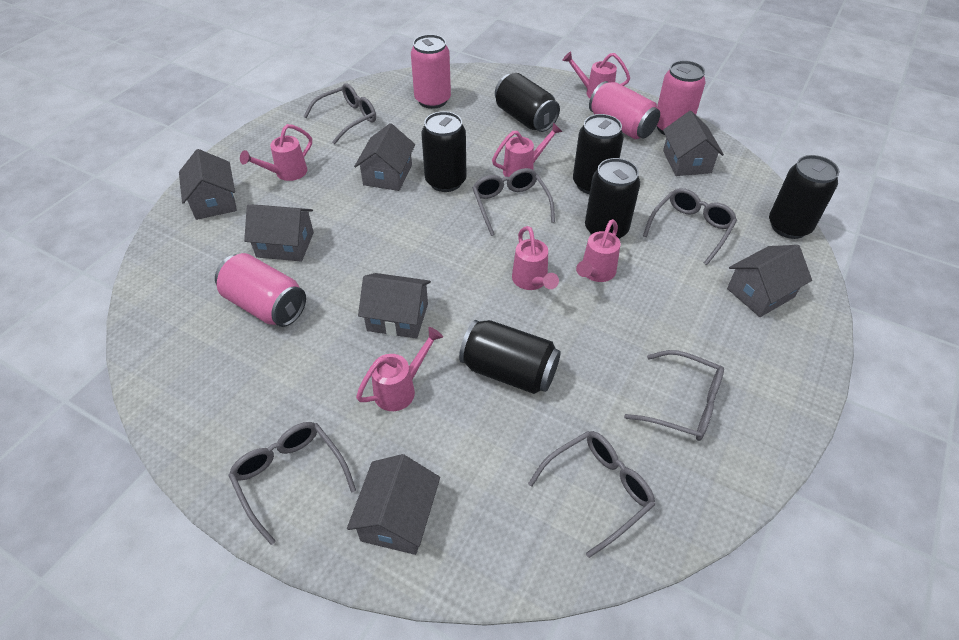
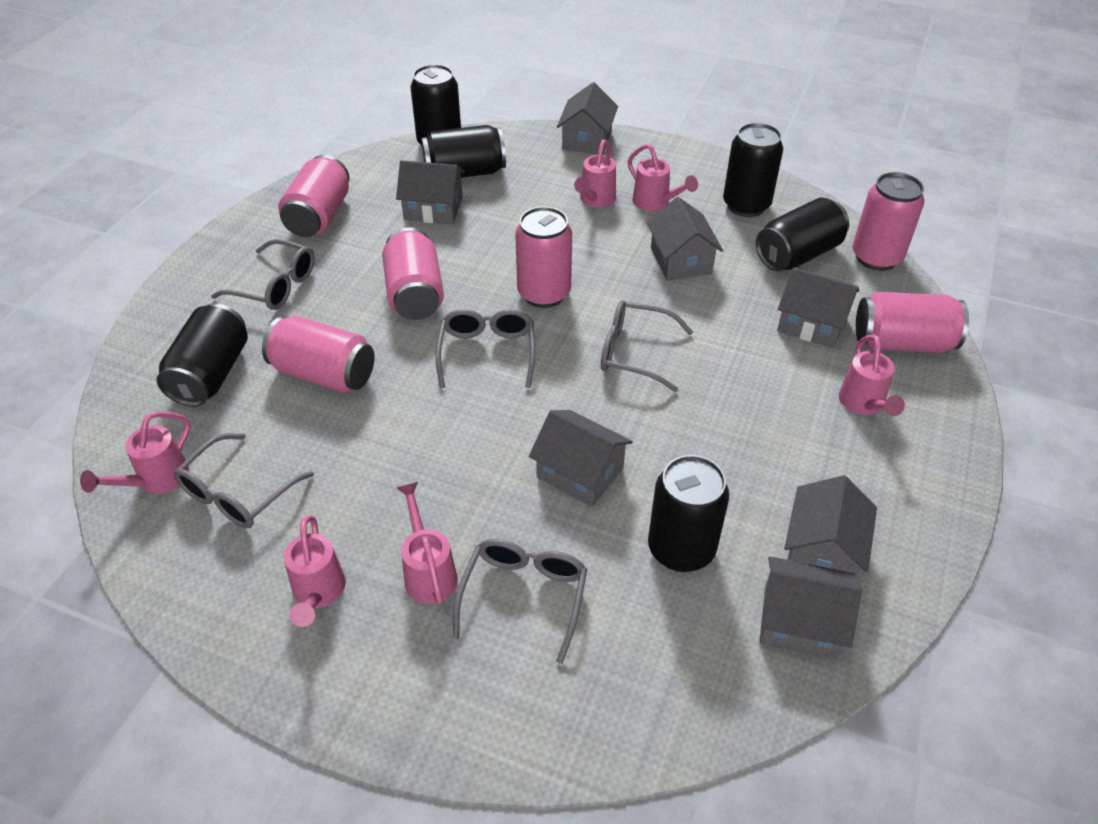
grey glasses: [228,422,356,545] [304,83,376,144] [473,168,555,236] [528,431,655,558] [624,350,724,441] [643,188,737,265] = 6 -> [174,433,314,528] [211,239,315,310] [435,309,535,388] [453,539,587,664] [601,300,693,392] = 5
pink can: [215,253,306,327] [411,34,451,109] [589,81,660,139] [657,60,706,135] = 4 -> [262,316,374,393] [278,155,349,237] [382,227,444,320] [515,206,572,308] [852,172,924,271] [856,292,969,353] = 6

